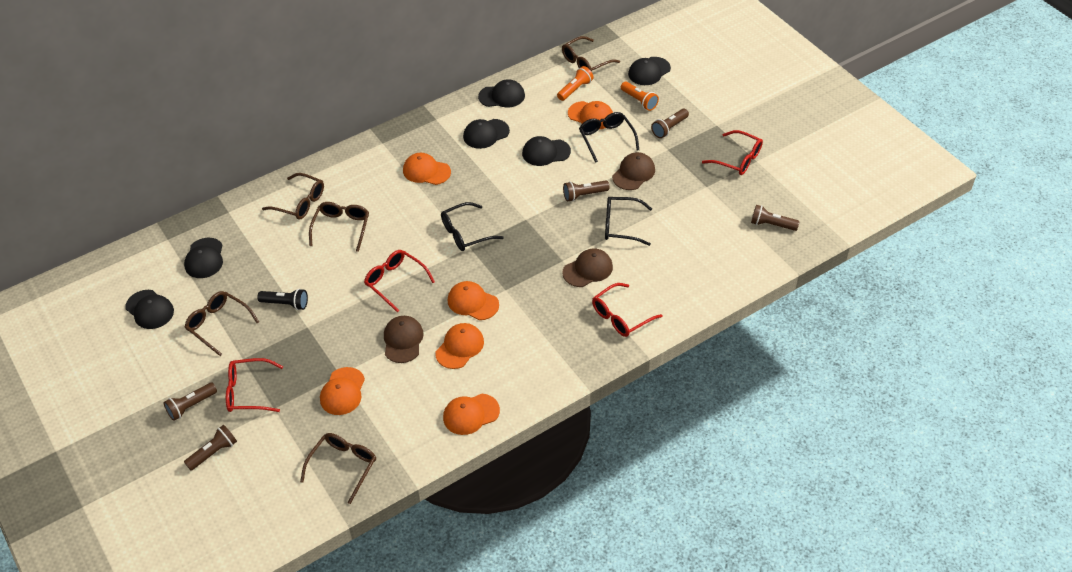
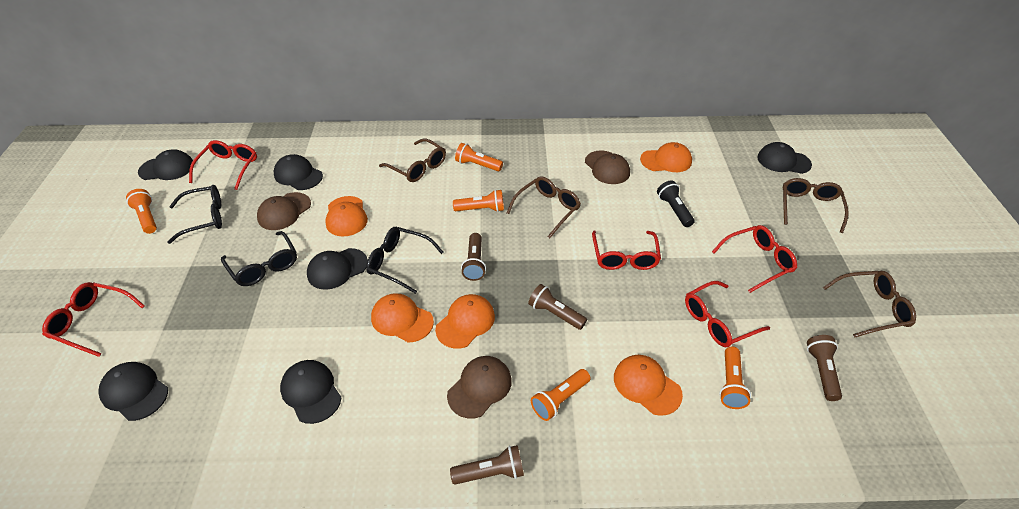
brown flashlight: [163,383,217,421] [184,425,237,470] [563,181,609,202] [651,109,689,138] [751,205,800,231] = 5 -> [450,445,524,485] [461,233,486,281] [528,284,587,330] [807,335,842,401] = 4
brown glasses: [185,291,259,356] [262,173,324,220] [300,433,376,504] [309,202,369,252] [562,36,620,72] = 5 -> [379,138,446,182] [507,176,581,239] [783,178,849,233] [823,271,916,338] = 4
orange cap: [320,367,365,415] [403,153,451,185] [435,323,484,369] [443,394,500,435] [448,281,499,320] [568,101,613,130] = 6 -> [325,196,368,236] [371,293,434,343] [435,294,495,349] [614,355,683,416] [640,142,692,172] = 5
orange flashlight: [557,66,594,101] [621,81,659,111] = 2 -> [126,189,157,234] [453,189,504,212] [455,143,503,171] [531,369,590,421] [719,347,751,409] = 5
red glasses: [226,358,283,412] [364,250,435,312] [592,283,663,337] [702,130,763,175] = 4 -> [42,282,145,357] [189,140,257,190] [592,231,661,270] [685,281,770,348] [712,225,797,293] = 5

